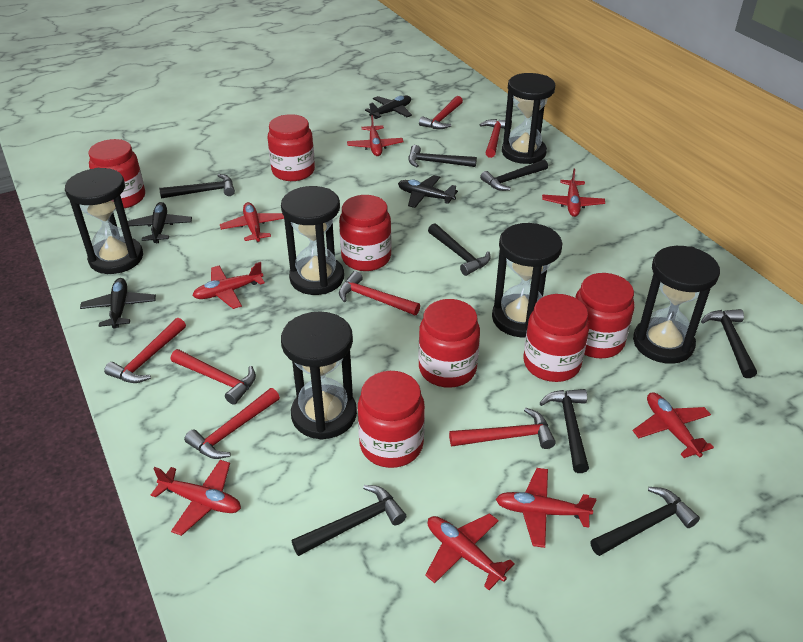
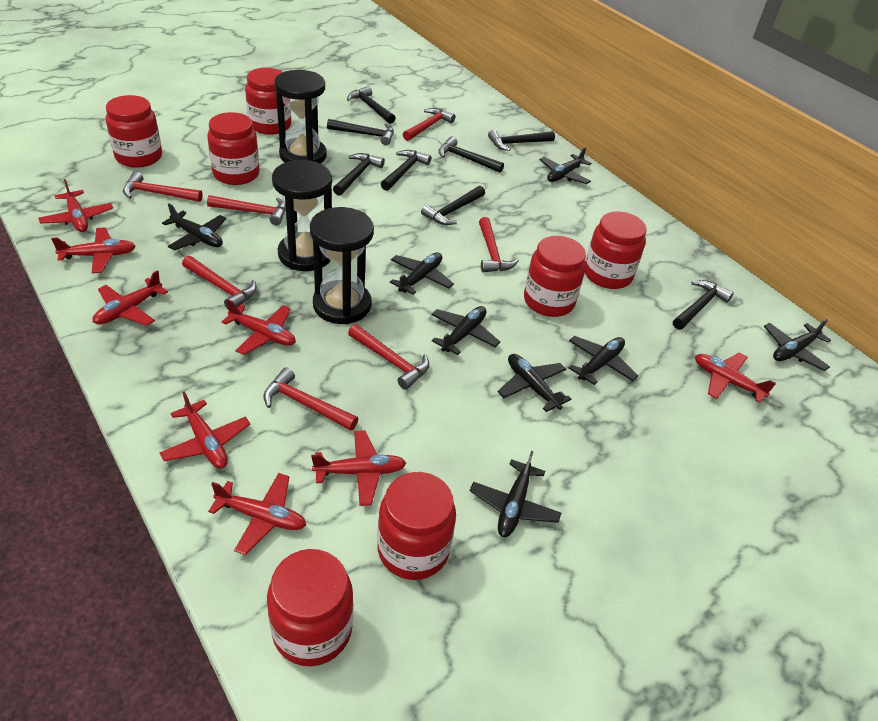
black hourglass: [65,168,143,274] [281,186,344,295] [281,311,357,440] [492,223,562,337] [502,73,555,164] [633,246,720,364] = 6 -> [272,160,332,271] [274,70,327,164] [310,207,374,324] = 3
black plane: [80,278,156,329] [128,202,192,243] [365,96,412,119] [398,175,458,208] = 4 -> [162,203,226,250] [390,252,454,295] [432,306,500,355] [470,451,561,537] [498,354,571,412] [540,147,591,184] [569,336,638,385] [764,319,831,371] = 8

